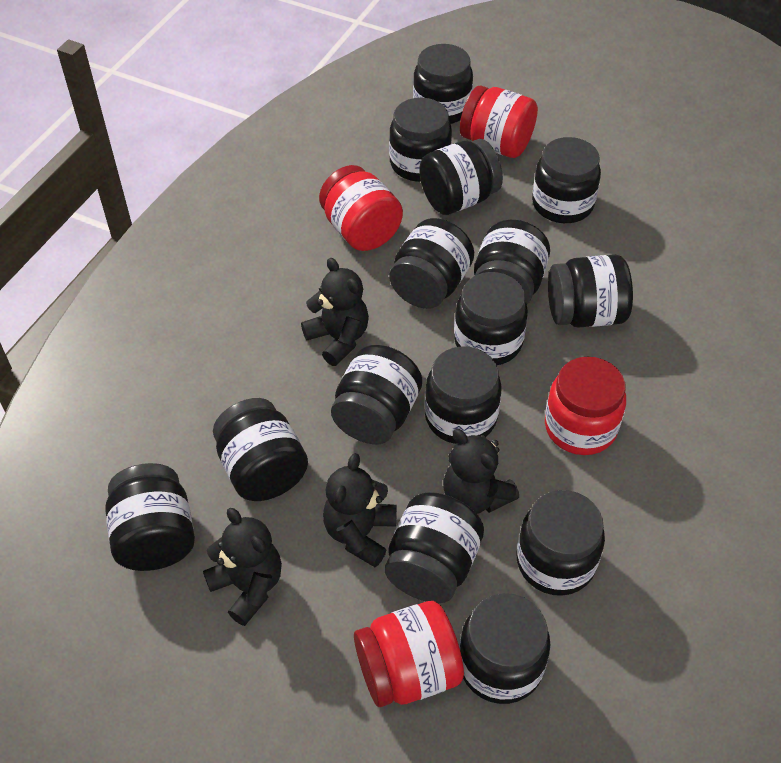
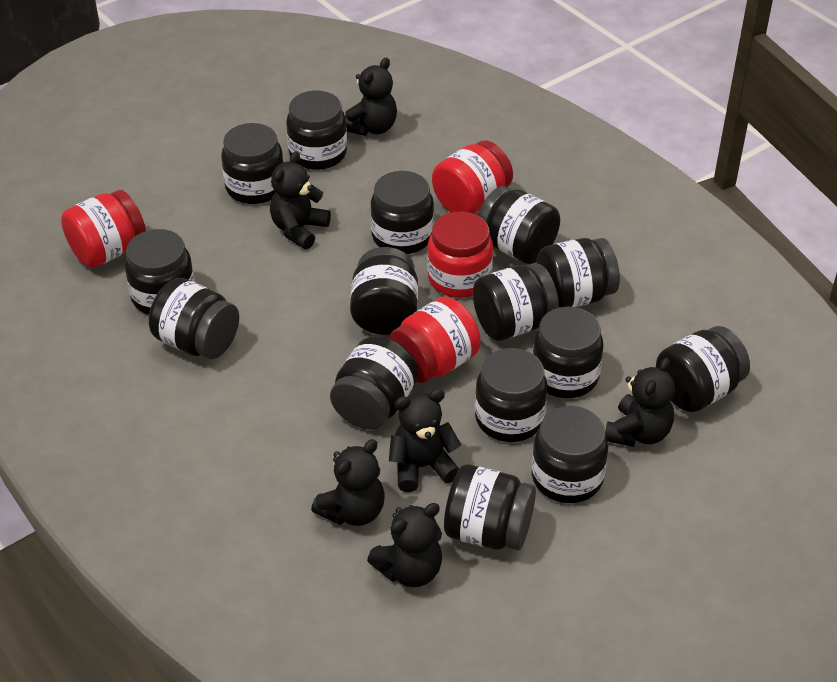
black teddy bear: [203,508,282,626] [301,258,369,366] [323,453,397,567] [443,429,519,514] = 4 -> [270,151,331,249] [311,439,385,526] [345,57,397,136] [367,503,442,587] [389,389,461,492] [606,357,675,447] = 6

